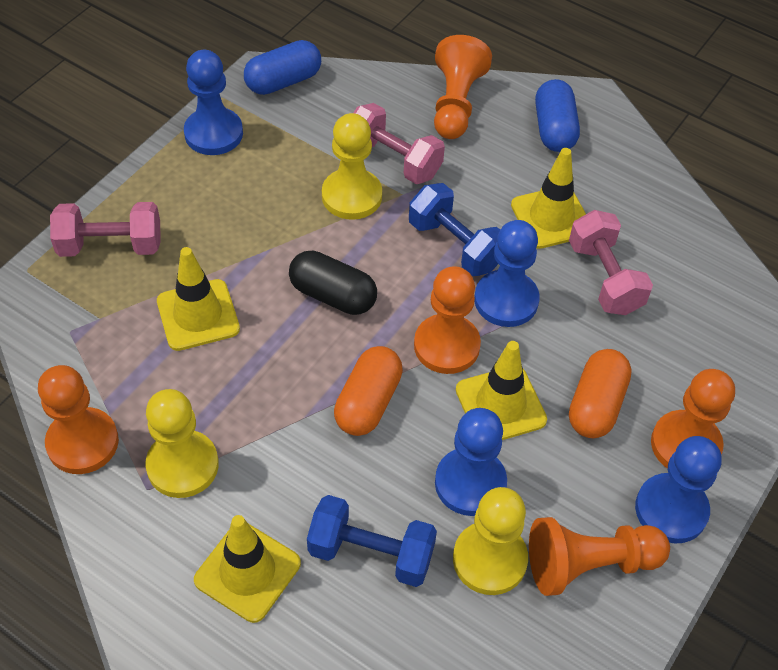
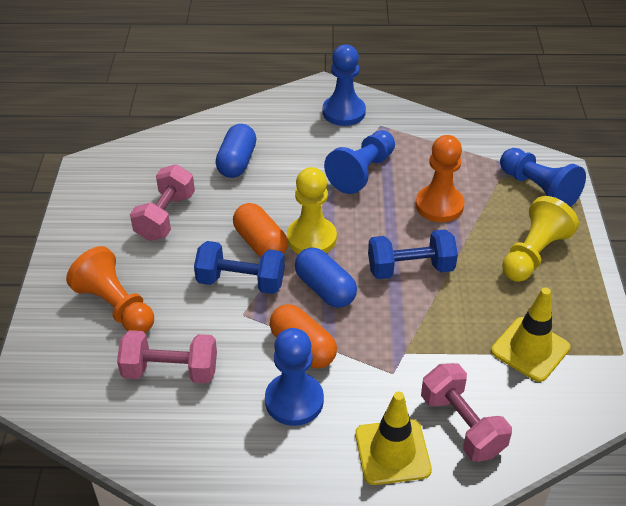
black capsule: [289,251,377,315] = 1 -> none = 0
orange pawn: [38,365,119,474] [414,266,481,374] [434,35,492,139] [529,517,670,596] [651,369,735,469] = 5 -> [66,246,154,333] [415,135,465,222] = 2
yellow pawn: [145,389,219,498] [322,113,382,220] [453,487,528,595] = 3 -> [287,167,337,254] [502,196,579,282] = 2
yellow traffic cone: [157,247,240,351] [194,515,301,623] [456,341,547,440] [511,148,586,249] = 4 -> [355,391,432,485] [491,287,570,382] = 2

